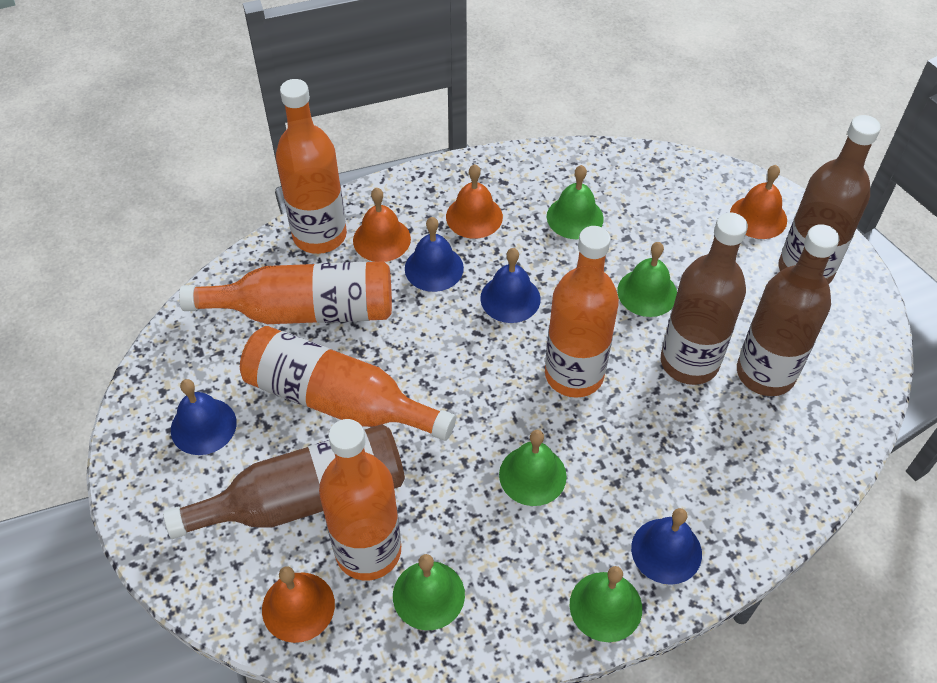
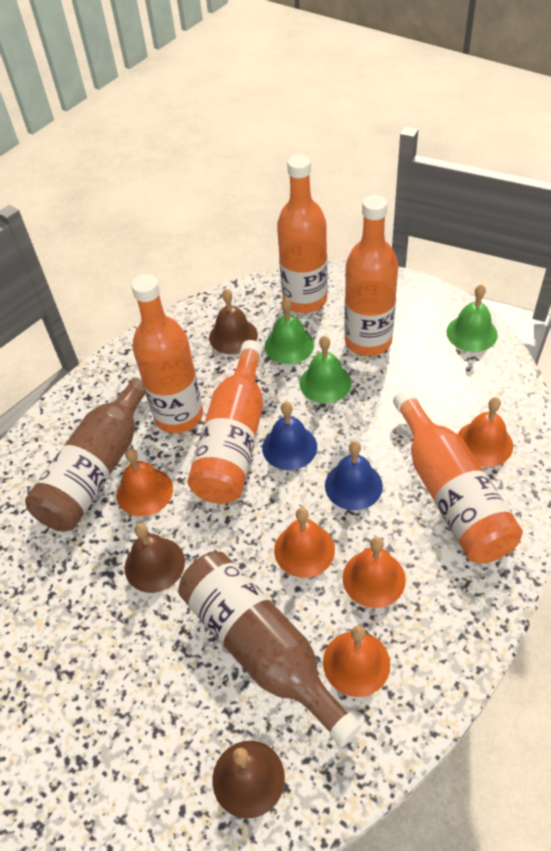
blue bell: [171,379,237,455] [405,217,464,292] [480,248,541,323] [631,508,702,585] = 4 -> [262,402,317,470] [325,441,383,510] = 2
brown bell: none = 0 -> [125,523,185,593] [209,289,258,354] [212,741,285,819] = 3
brown bottle: [163,424,405,539] [661,213,748,385] [737,224,839,396] [778,115,881,284] = 4 -> [25,369,146,532] [178,552,362,747] = 2
green bell: [393,554,465,630] [499,430,567,506] [547,165,604,239] [569,566,642,642] [617,242,677,317] = 5 -> [265,298,314,364] [299,336,351,403] [446,284,498,352] = 3
orange bell: [262,566,335,643] [353,187,411,262] [446,164,503,239] [730,165,787,239] = 4 -> [117,448,173,517] [274,507,335,578] [323,625,390,697] [342,537,406,608] [458,397,513,467] = 5

